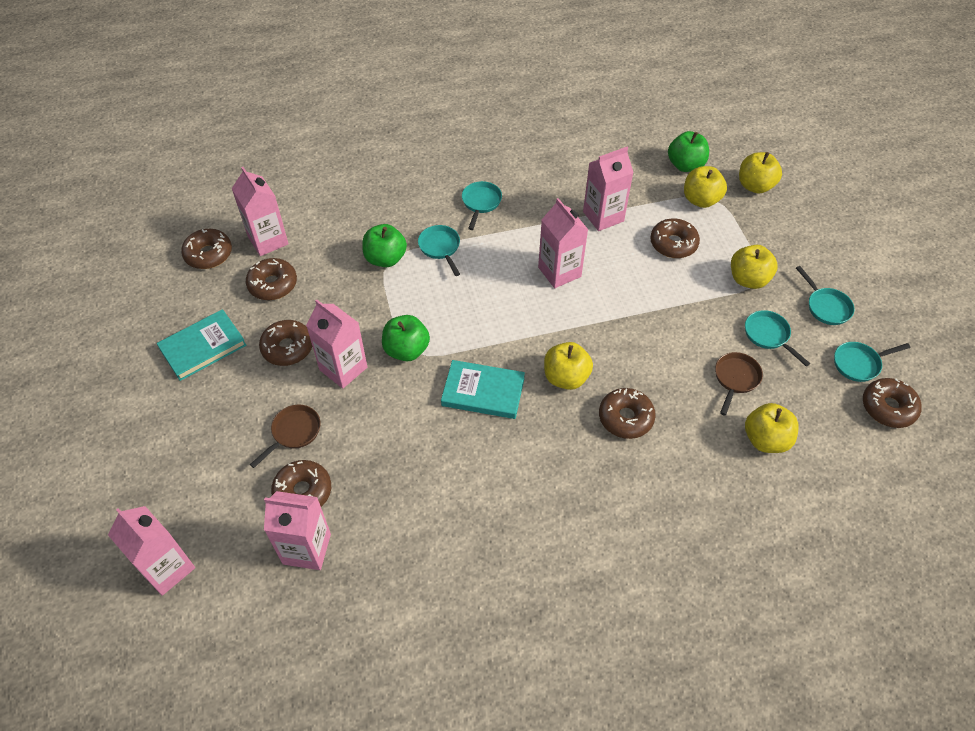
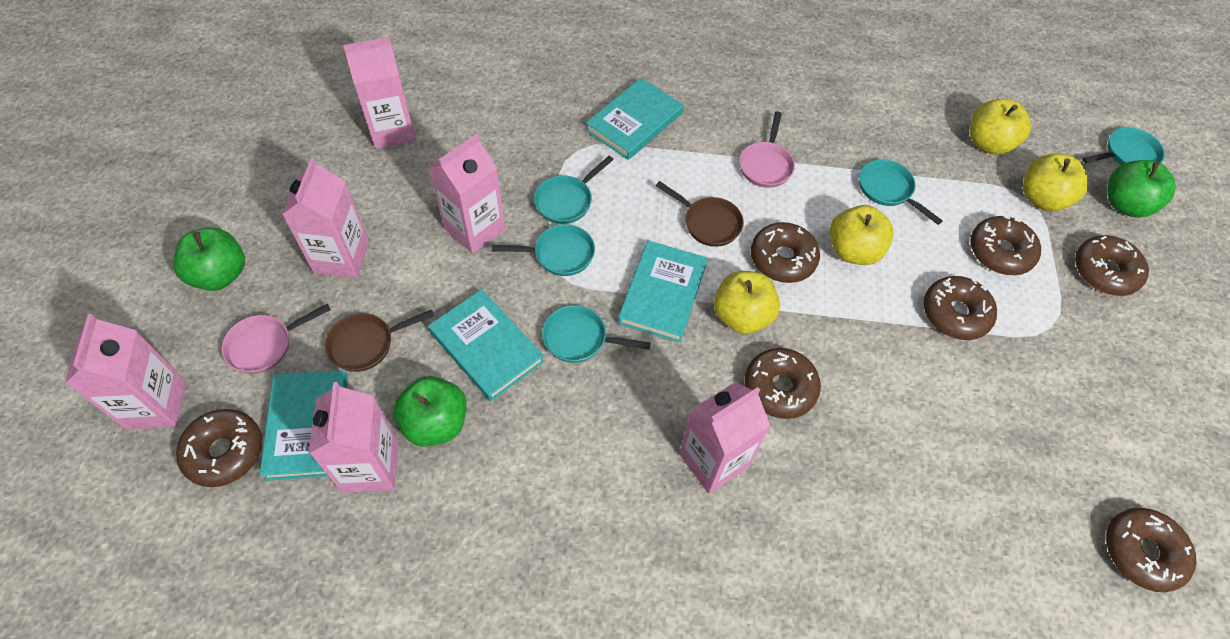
pink pan: none = 0 -> [221,304,331,374] [739,112,795,188] = 2
turquoise book: [157,309,246,381] [441,360,525,419] = 2 -> [260,370,348,481] [428,289,544,401] [586,78,684,160] [618,241,708,343] = 4
yellow apple: [544,342,593,390] [684,166,727,208] [731,245,778,289] [739,152,782,194] [745,403,799,453] = 5 -> [714,271,780,334] [830,205,894,265] [970,99,1031,155] [1023,154,1088,211] = 4

